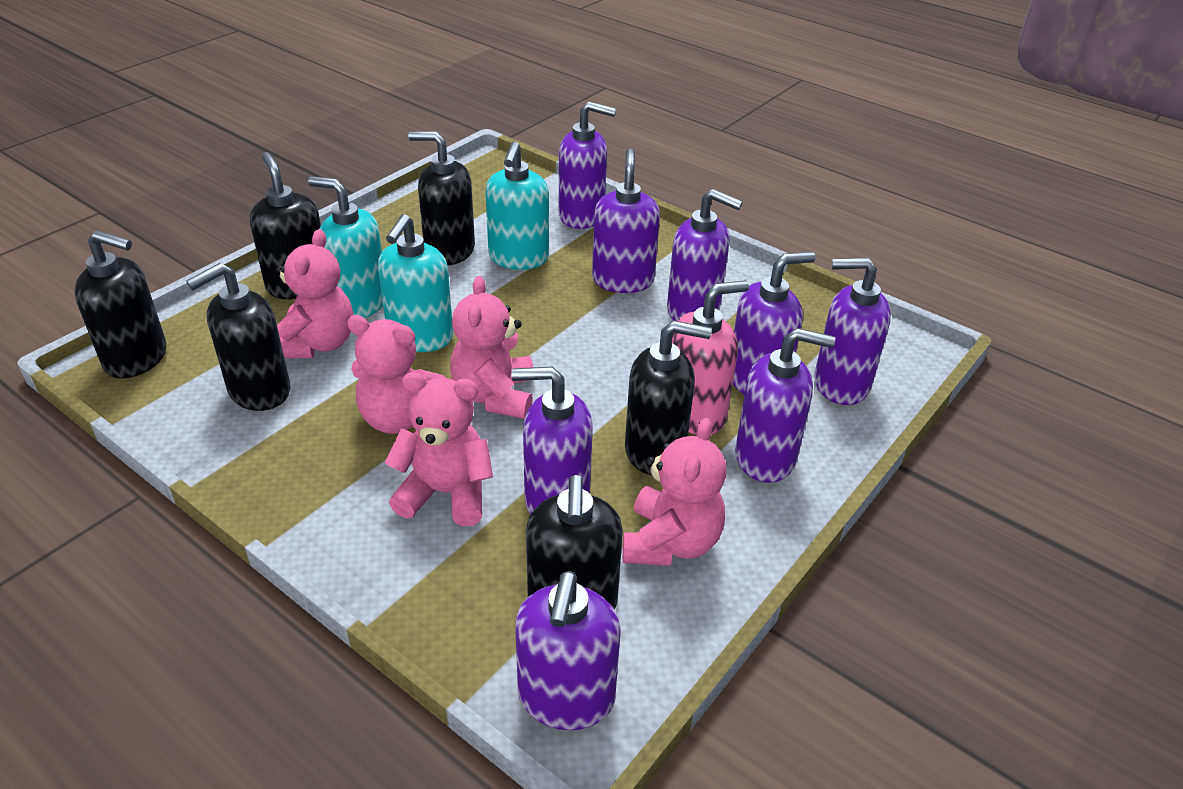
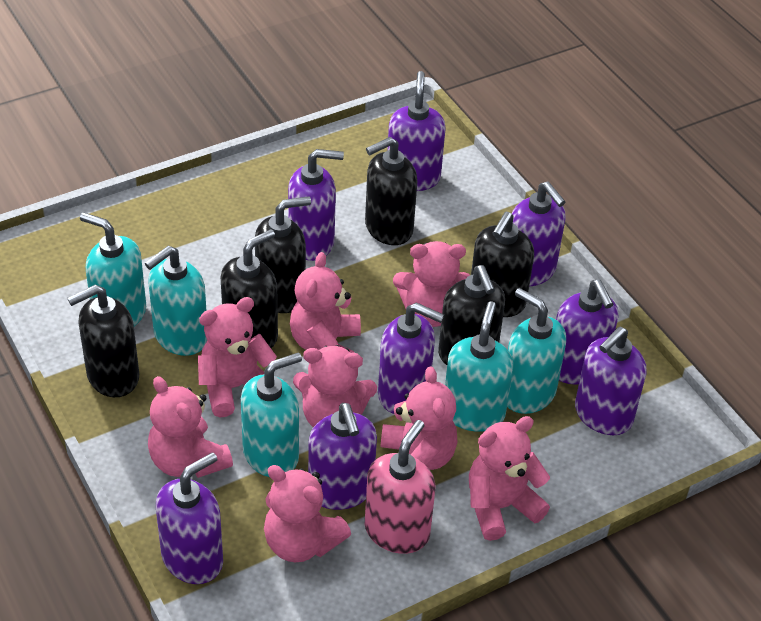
pink teddy bear: [276,229,353,359] [347,315,446,434] [385,372,493,526] [450,276,533,419] [623,418,726,566] = 5 -> [148,376,233,478] [198,297,277,418] [264,465,351,562] [290,252,361,353] [293,345,377,427] [381,366,458,470] [393,241,470,327] [469,416,550,541] = 8
turquoise soap dispenser: [308,176,383,318] [378,214,453,352] [485,141,549,270] = 3 -> [80,212,146,327] [145,246,207,356] [241,352,302,477] [445,301,513,432] [507,288,566,414] = 5

